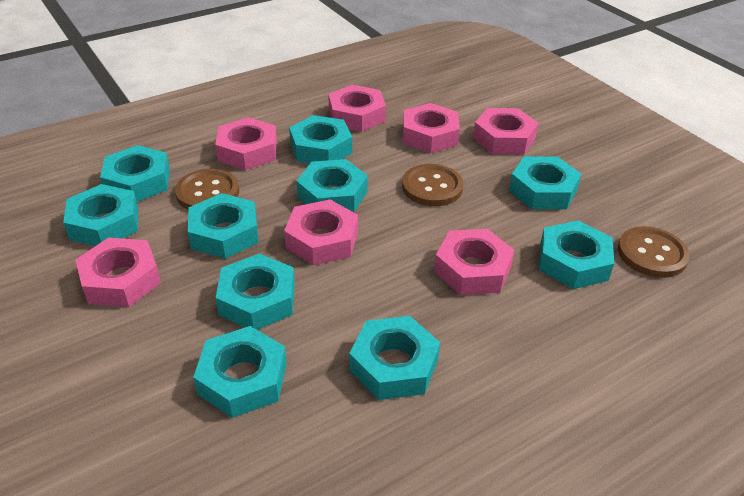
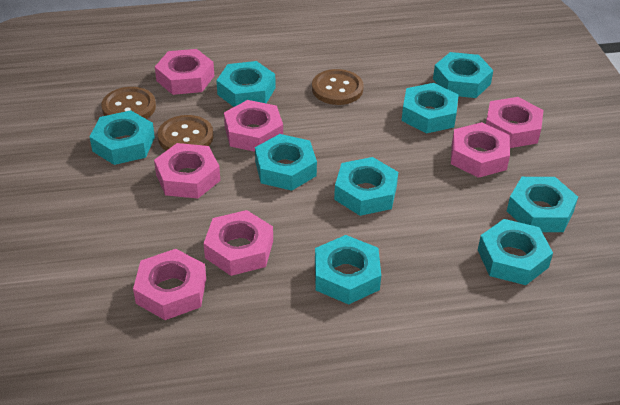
turquoise nut: [63,184,138,246] [100,145,170,202] [188,193,259,259] [193,326,287,418] [216,254,295,330] [289,115,352,164] [297,159,368,212] [349,316,440,400] [509,156,582,209] [539,221,614,289] = 10 -> [90,110,155,165] [216,61,276,107] [255,134,317,191] [315,235,381,305] [334,157,398,216] [402,83,459,134] [433,52,493,98] [478,219,553,285] [507,177,578,232] = 9

